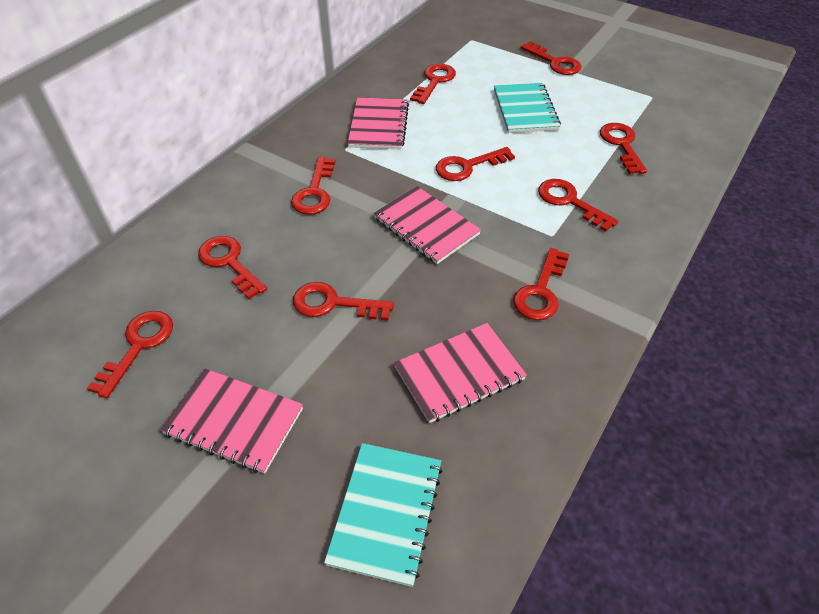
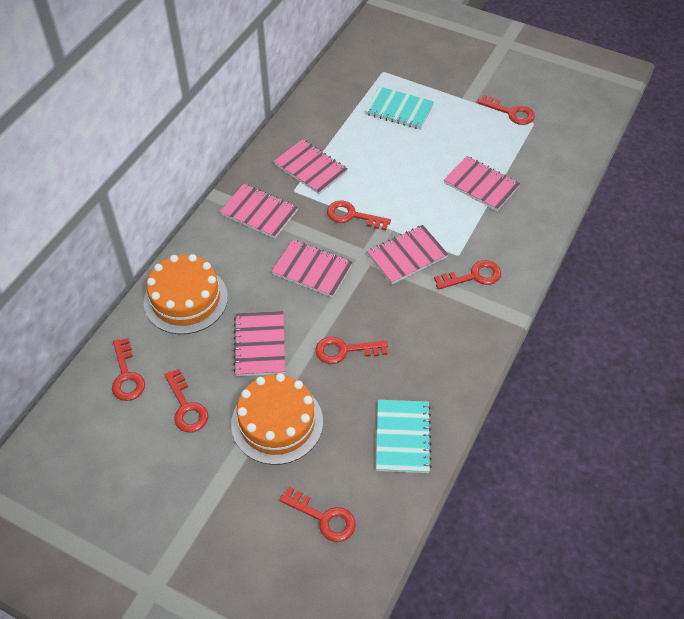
orange cake: none = 0 -> [144,254,228,334] [231,373,323,465] = 2
pink notebook: [160,369,303,474] [348,97,409,150] [373,186,481,264] [394,323,527,423] = 4 -> [220,184,298,239] [233,311,285,376] [271,240,353,298] [273,139,348,194] [367,225,448,284] [444,156,520,211] = 6
red key: [87,311,173,398] [198,236,267,299] [291,157,335,215] [293,282,394,320] [410,64,456,104] [436,147,515,181] [513,248,569,320] [520,41,581,75] [538,179,618,232] [600,123,647,174] = 10 -> [112,338,145,401] [164,369,208,432] [279,487,356,542] [315,337,388,364] [327,200,391,230] [434,260,501,290] [477,95,535,125] = 7

